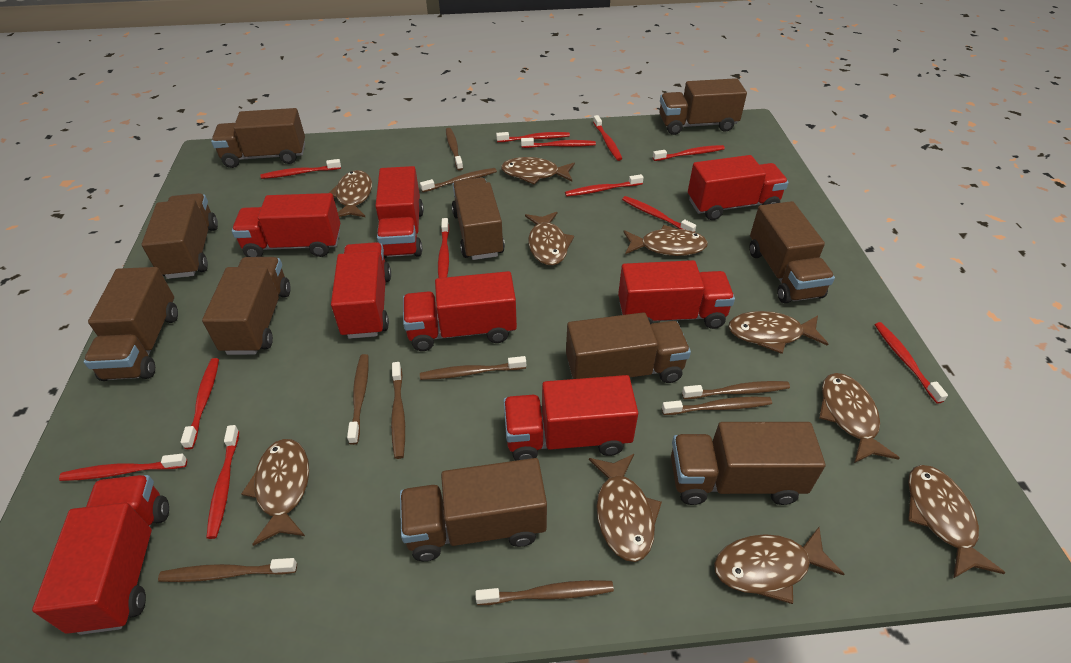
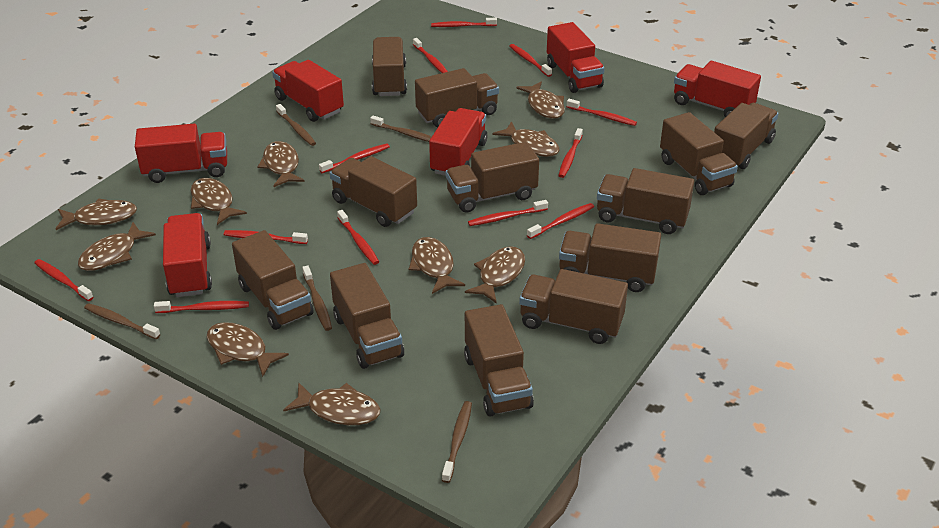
brown toothbrush: [158,558,297,582] [347,354,369,445] [391,362,405,459] [420,168,497,192] [420,356,526,380] [446,128,463,171] [475,580,614,605] [662,397,772,415] [682,381,790,399] = 9 -> [84,303,160,339] [276,104,316,146] [302,265,332,331] [370,116,432,142] [442,401,472,483] = 5
brown truck: [84,267,178,381] [141,193,218,279] [202,257,291,355] [211,108,305,168] [400,458,547,561] [452,178,505,260] [566,312,691,383] [659,78,747,135] [671,422,825,505] [749,201,835,304] = 10 -> [232,230,313,330] [330,156,417,227] [330,263,404,369] [372,37,407,96] [415,68,499,127] [446,142,539,213] [464,304,534,417] [519,269,628,344] [559,223,661,292] [597,168,694,234] [660,112,738,195] [714,103,779,169] = 12
red truck: [32,475,169,635] [232,193,340,257] [331,242,391,339] [375,166,424,259] [403,271,517,351] [503,375,638,461] [618,260,735,329] [688,155,789,220] = 8 -> [135,124,227,183] [163,213,212,297] [272,60,344,122] [429,108,488,176] [547,22,605,93] [674,61,761,117] = 6

